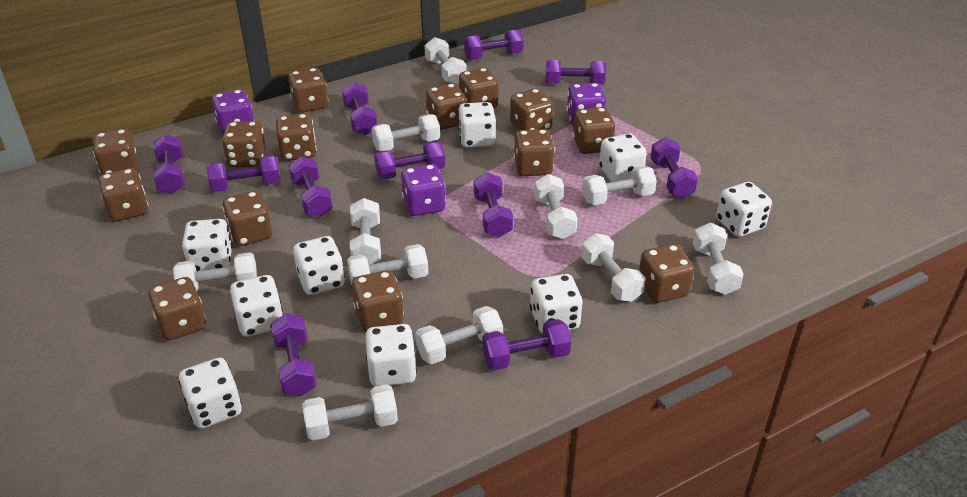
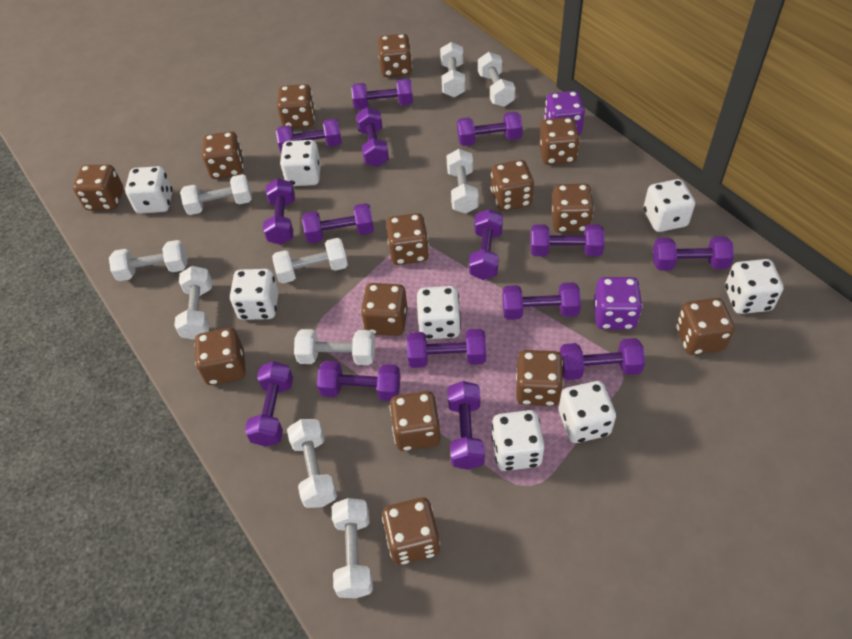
purple dice: [212,89,255,135] [401,164,446,216] [567,83,606,126] = 3 -> [544,91,585,135] [594,277,642,330] = 2
purple dumbbell: [153,134,185,194] [207,155,280,192] [271,313,317,396] [289,156,333,217] [342,82,377,135] [374,141,445,180] [464,30,524,60] [474,172,513,237] [483,319,571,370] [546,60,606,85] [650,137,698,198] = 11 -> [245,361,293,447] [263,178,295,245] [276,118,342,153] [302,203,374,243] [317,361,401,401] [351,78,413,110] [356,107,389,167] [407,329,486,368] [447,381,485,470] [457,111,523,146] [469,209,503,280] [502,282,581,320] [530,224,605,256] [560,338,645,380] [653,236,734,271] = 15
white dice: [179,358,242,429] [182,219,232,271] [230,275,283,337] [293,236,345,295] [365,324,417,386] [458,102,496,148] [530,274,582,334] [599,133,647,182] [716,182,772,237] = 9 -> [125,166,173,214] [230,269,279,320] [280,140,321,186] [417,286,461,340] [491,410,545,471] [559,381,616,443] [644,179,695,232] [725,259,783,314] = 8
white dumbbell: [173,252,257,291] [302,384,398,441] [347,244,428,285] [350,198,381,265] [372,114,440,151] [416,306,503,364] [424,37,467,84] [534,174,578,239] [581,233,645,302] [582,166,657,205] [693,223,744,295] = 11 -> [109,240,187,281] [174,266,212,340] [180,174,252,215] [272,238,348,284] [287,419,337,508] [294,329,375,365] [332,498,373,599] [440,42,466,97] [447,149,479,214] [478,52,516,107] = 10

